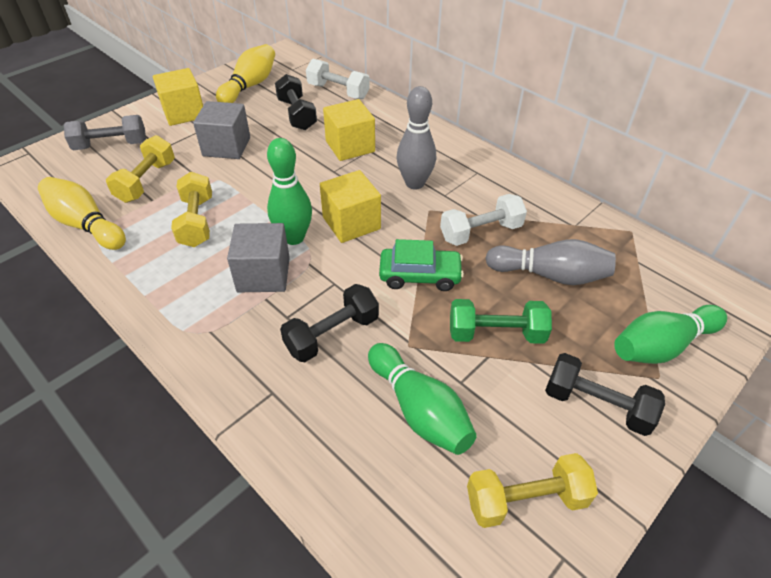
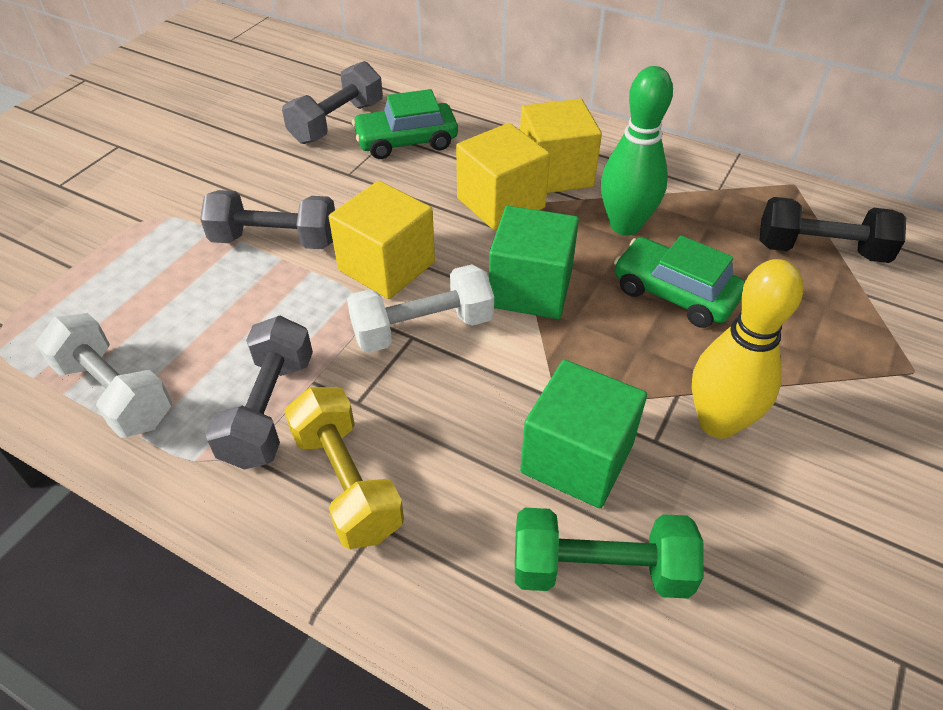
black dumbbell: [275,74,317,130] [280,284,379,362] [545,353,665,436] = 3 -> [760,197,906,263] = 1
green bowling pin: [267,138,312,245] [368,343,477,455] [614,305,727,364] = 3 -> [601,66,673,235] = 1
green car: [379,239,464,291] = 1 -> [352,89,458,159] [614,235,745,328] = 2
green cube: none = 0 -> [489,206,579,319] [520,359,647,508] = 2
grey bowling pin: [397,86,436,189] [485,239,616,285] = 2 -> none = 0
grey cube: [193,101,250,159] [227,223,290,292] = 2 -> none = 0
grey dumbbell: [64,115,146,150] = 1 -> [200,190,335,249] [205,316,313,469] [282,61,383,144] = 3
yellow bowling pin: [38,177,126,250] [216,44,275,103] = 2 -> [692,259,803,439] = 1
yellow dumbbell: [106,135,175,203] [171,172,212,247] [467,453,598,528] = 3 -> [284,387,404,549] = 1

